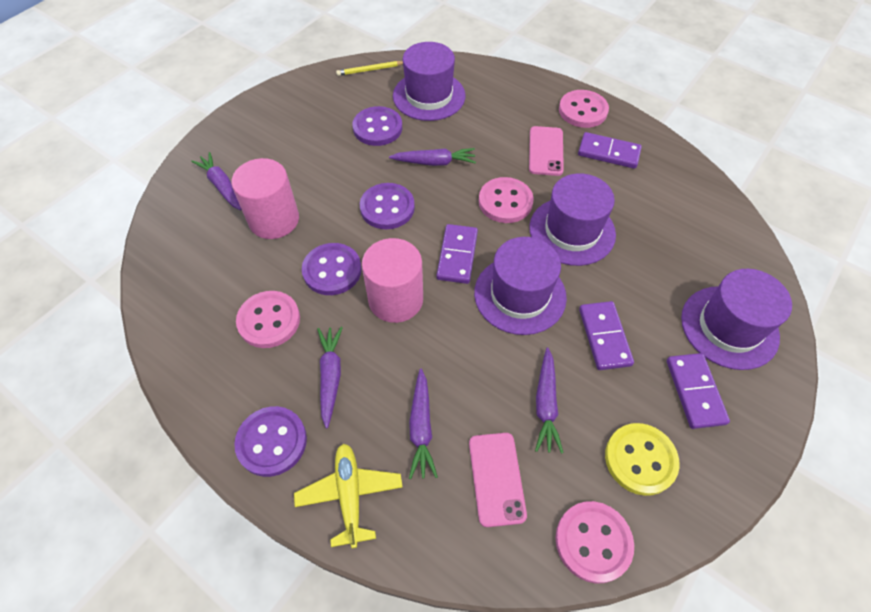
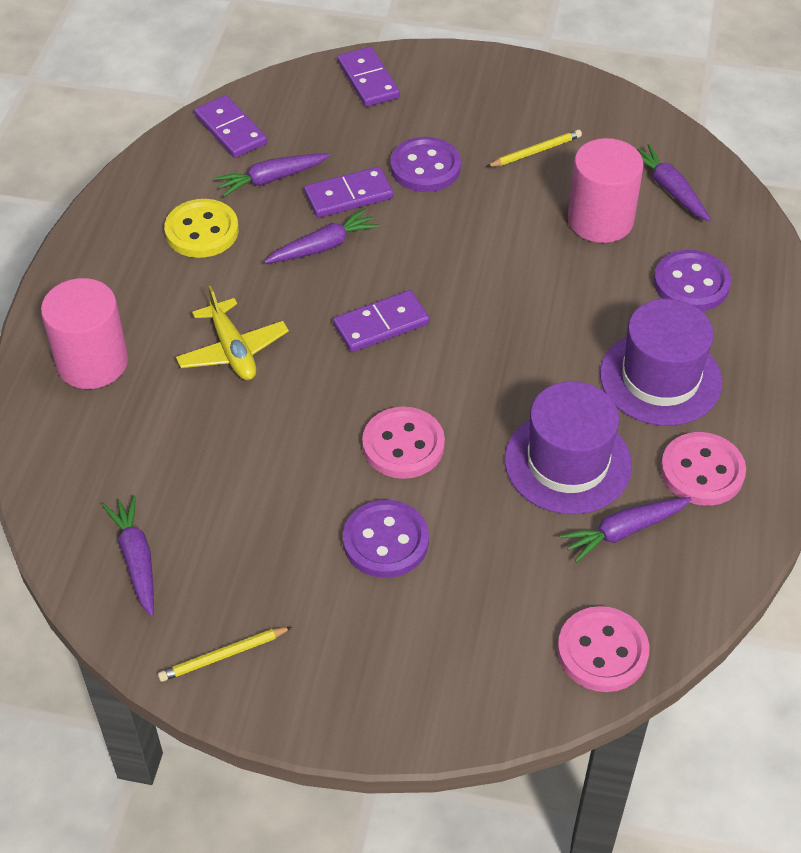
pink button: [236,291,300,348] [479,177,534,223] [555,501,634,583] [559,90,609,128] = 4 -> [362,407,445,479] [557,606,649,692] [661,432,746,506] = 3
pink phone: [469,433,527,527] [529,126,564,176] = 2 -> none = 0
purple button: [234,406,307,477] [302,243,362,295] [352,106,402,146] [360,183,415,229] = 4 -> [343,500,429,578] [390,137,461,192] [654,250,731,311] = 3
purple hat: [393,42,465,121] [474,237,567,335] [529,173,616,266] [681,269,792,370] = 4 -> [505,381,632,514] [600,299,722,426] = 2
yellow pencil: [336,61,403,76] = 1 -> [158,627,292,682] [486,130,582,167] = 2

